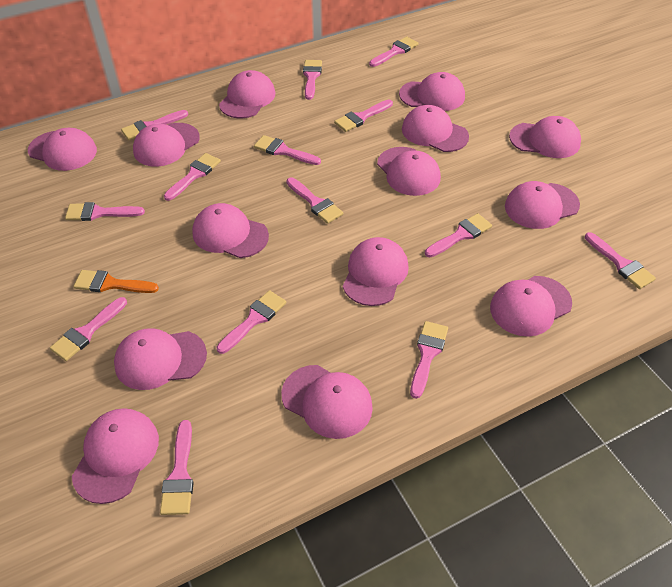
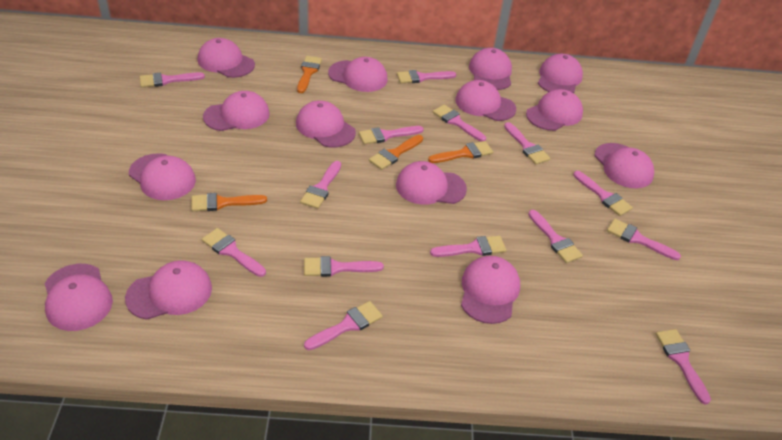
orange brush: [73,270,159,293] = 1 -> [191,193,267,211] [297,56,322,93] [369,135,423,170] [428,141,493,163] = 4

